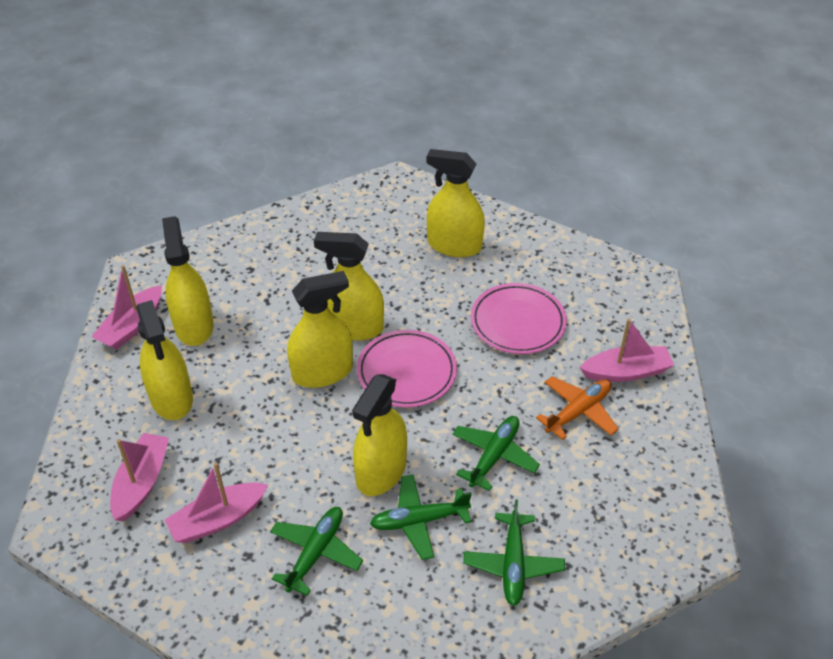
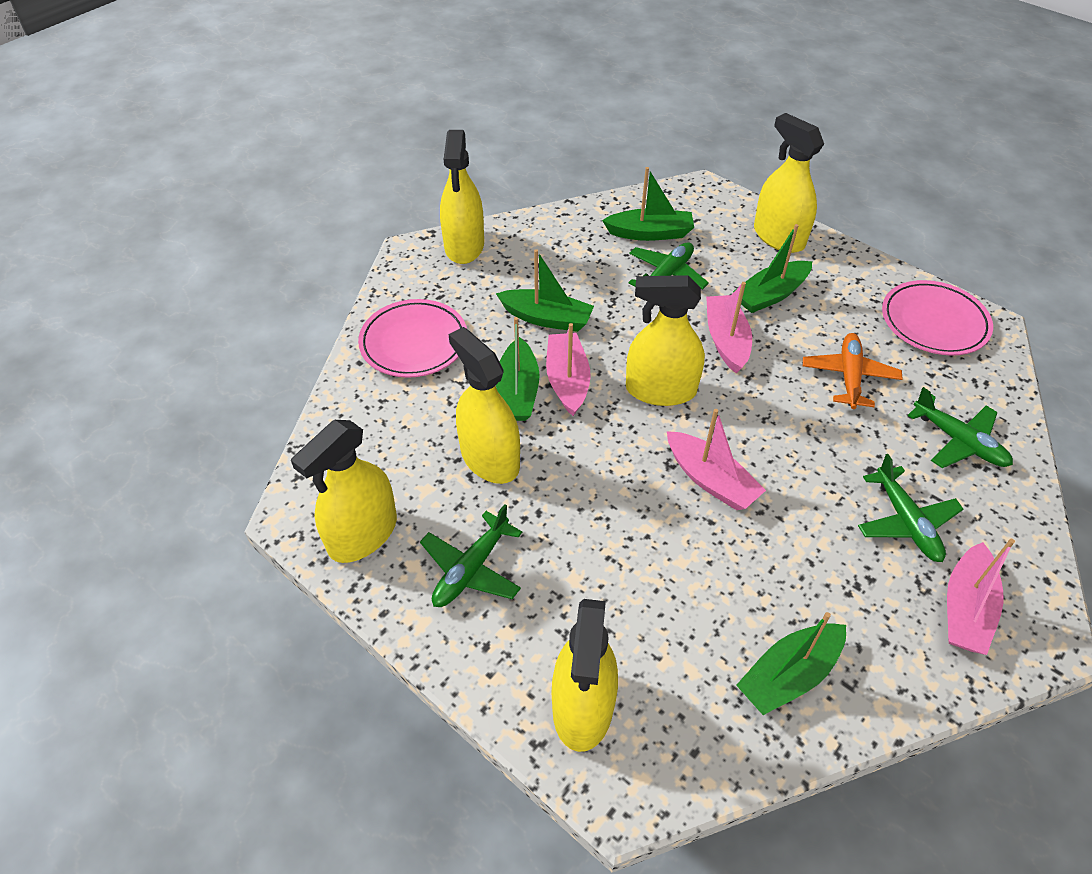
green boat: none = 0 -> [496,249,594,332] [496,317,540,421] [602,167,694,241] [733,224,812,313] [736,612,846,715] = 5

